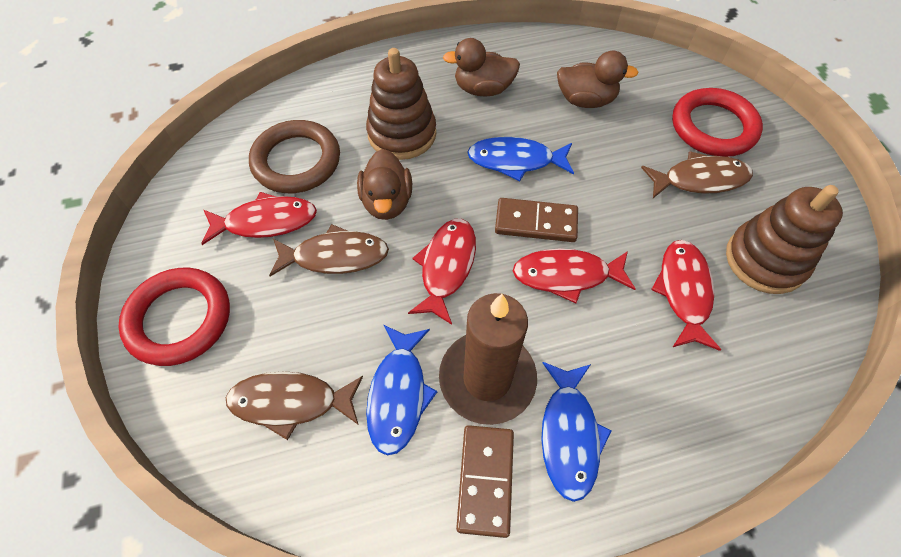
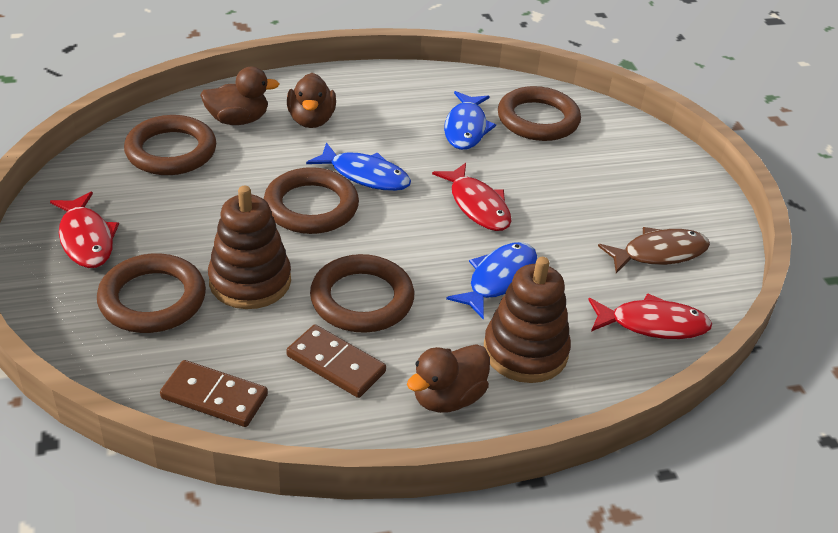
brown candle: [439,293,537,425] = 1 -> none = 0
brown fish: [226,371,363,440] [269,224,389,276] [641,151,753,198] = 3 -> [598,227,710,273] = 1
brown ring: [249,120,340,193] = 1 -> [97,253,206,333] [124,115,216,175] [264,167,359,234] [310,254,414,333] [498,86,581,141] = 5
red fish: [201,192,317,245] [408,219,476,325] [513,249,635,303] [651,240,721,351] = 4 -> [50,192,119,268] [432,163,511,231] [588,293,712,339] = 3
red ring: [119,268,230,366] [672,88,763,157] = 2 -> none = 0

